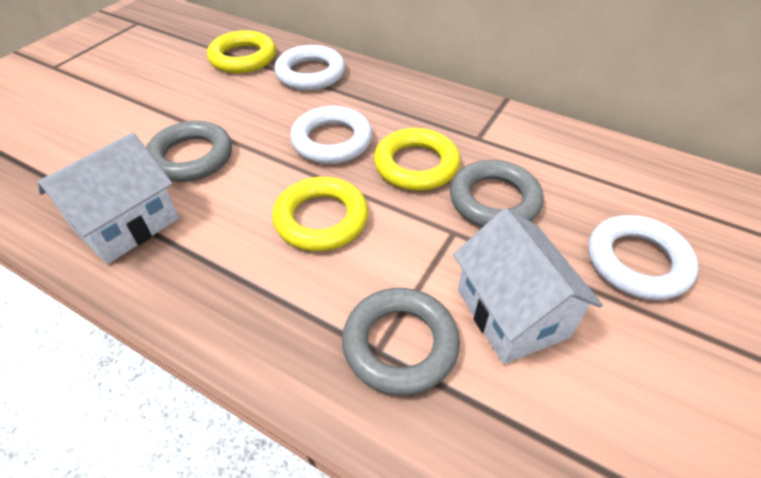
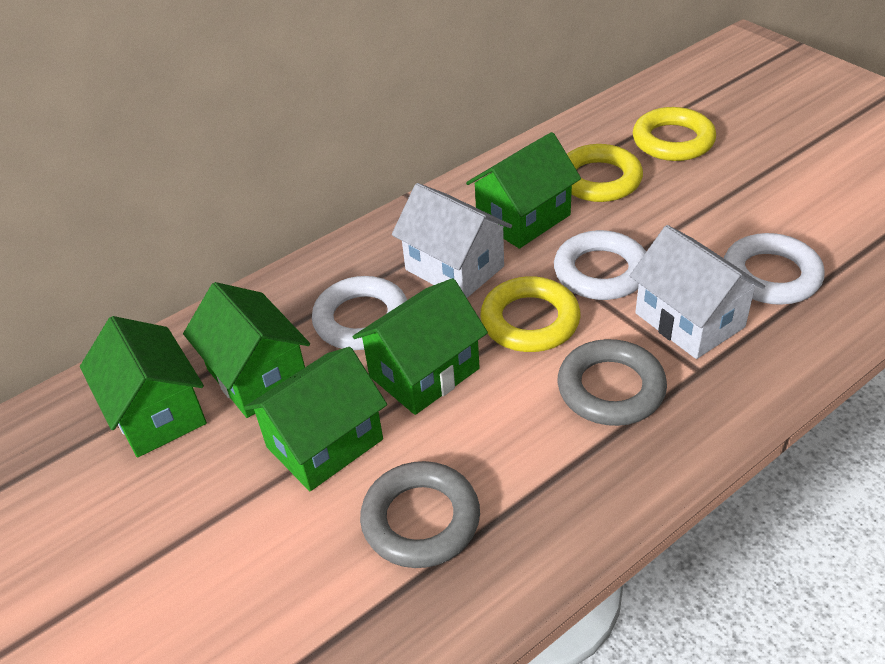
green house: none = 0 -> [80,316,207,458] [183,282,310,418] [244,347,387,491] [353,278,488,415] [466,132,581,249] = 5
grey ring: [146,121,232,182] [342,288,460,396] [450,160,544,227] = 3 -> [360,461,480,568] [558,339,667,426] = 2

